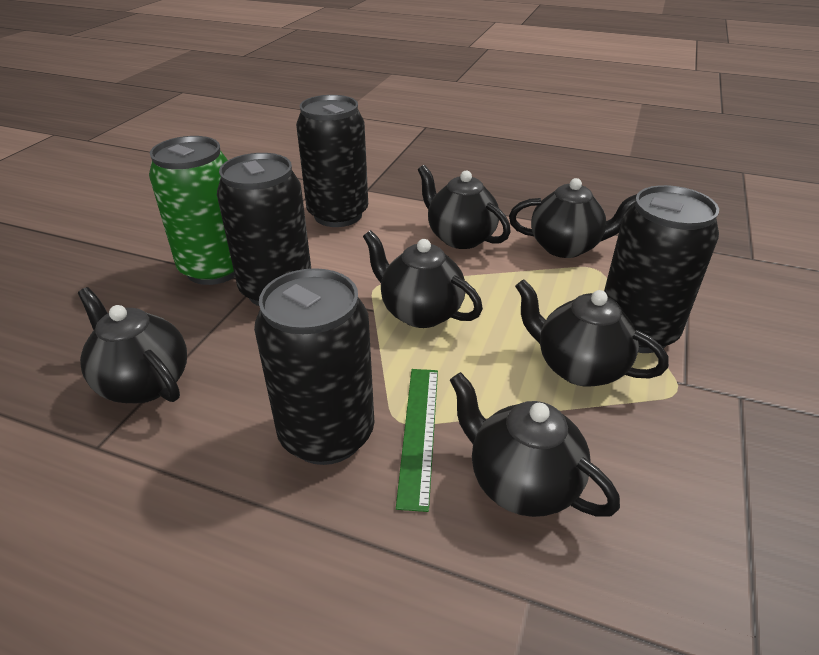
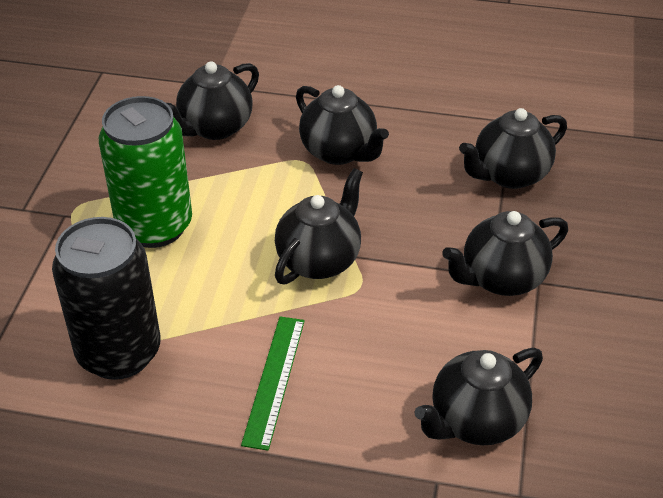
black can: [217,153,311,306] [254,268,374,465] [296,95,368,227] [604,185,719,353] = 4 -> [52,217,161,380] = 1

